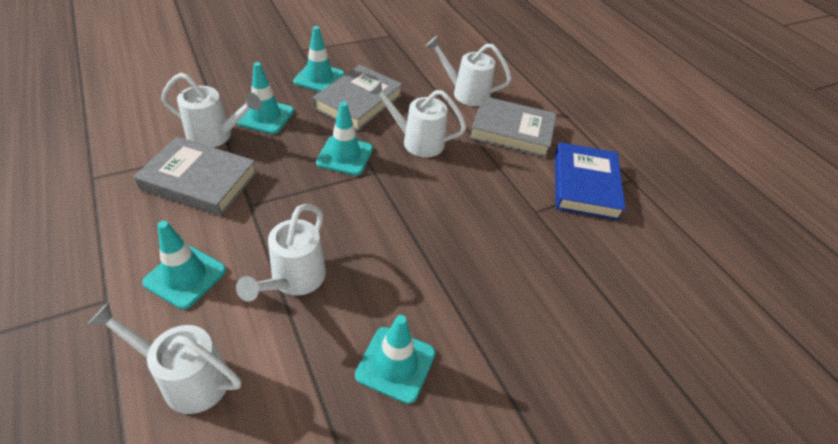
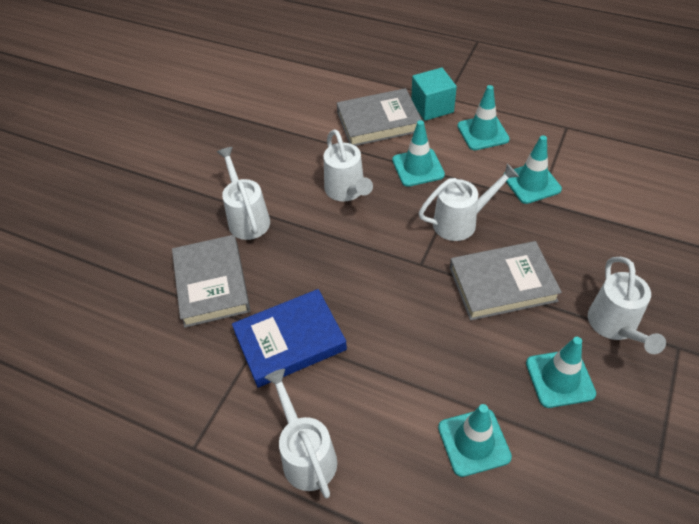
turquoise cube: none = 0 -> [411,68,457,121] = 1

